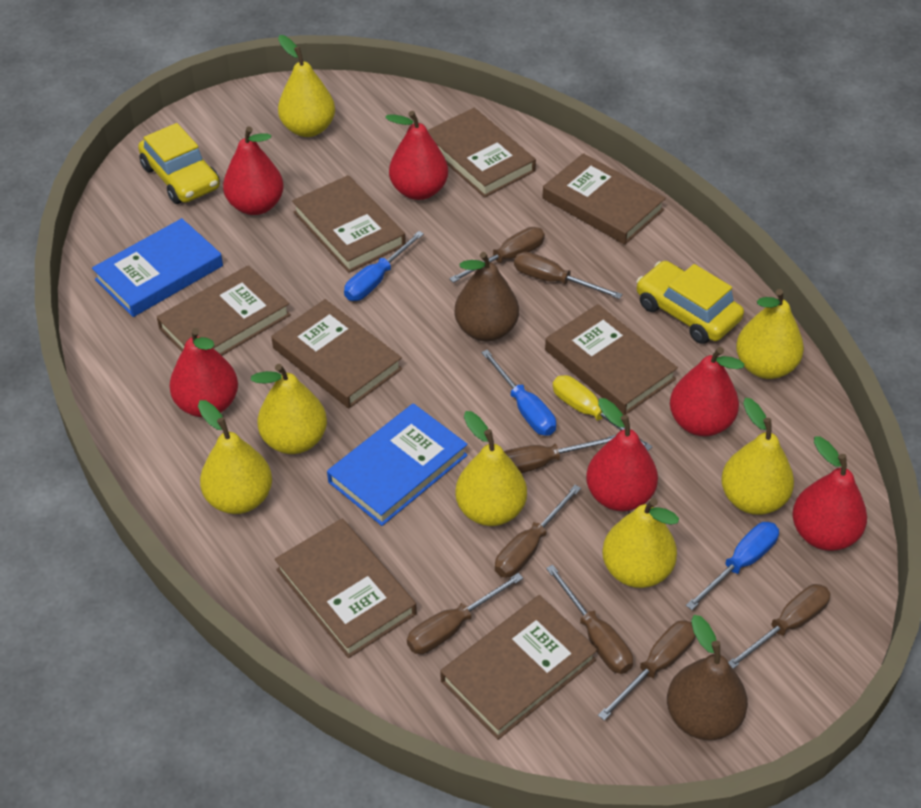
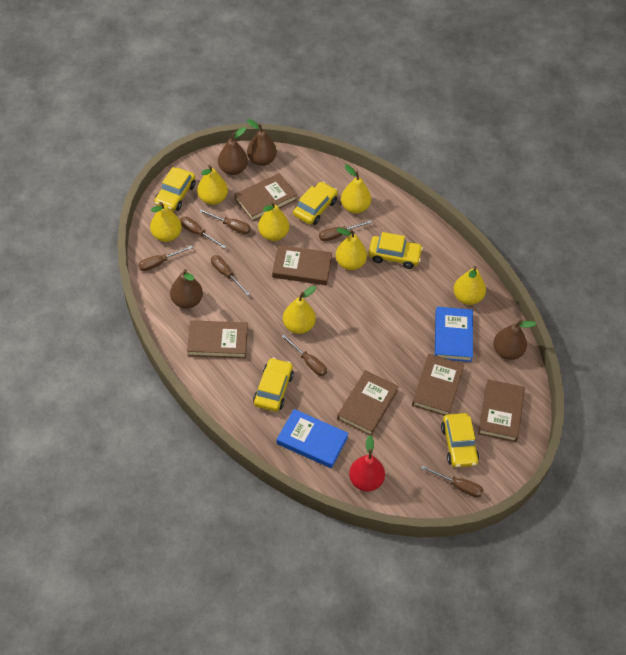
blue screwdriver: [344,231,424,301] [481,350,556,436] [686,522,779,610] = 3 -> none = 0
brown book: [157,265,291,356] [271,299,402,408] [275,519,417,658] [292,175,406,273] [428,108,536,198] [440,595,598,740] [542,153,666,245] [545,304,678,415] = 8 -> [187,320,248,358] [235,173,297,222] [272,245,332,285] [337,370,399,436] [412,354,464,416] [478,379,525,442] = 6
brown pear: [454,252,519,342] [667,615,748,740] = 2 -> [170,269,203,309] [218,127,248,175] [247,119,277,166] [493,320,536,360] = 4
brown screwdriver: [407,573,523,654] [449,227,545,283] [495,485,581,578] [504,435,616,473] [514,252,622,299] [546,565,633,674] [598,620,696,721] [728,584,831,669] = 8 -> [138,245,193,271] [180,217,226,249] [199,209,251,234] [211,255,250,296] [281,334,327,376] [319,220,372,242] [421,465,483,498] = 7
red pear: [169,328,238,417] [223,126,284,215] [385,111,448,200] [586,398,658,511] [670,347,744,436] [792,436,867,551] = 6 -> [349,435,385,492] = 1
yellow car: [138,123,220,204] [636,261,744,344] = 2 -> [154,167,196,211] [253,358,294,412] [293,182,338,225] [368,232,423,269] [441,413,479,468] = 5
yellow screwdriver: [553,375,652,451] = 1 -> none = 0

